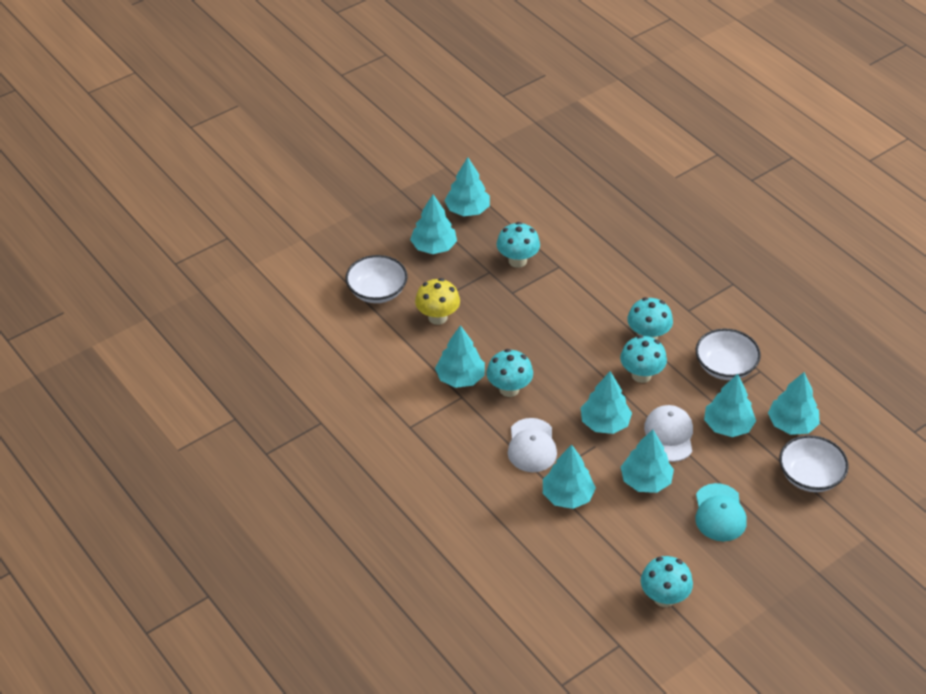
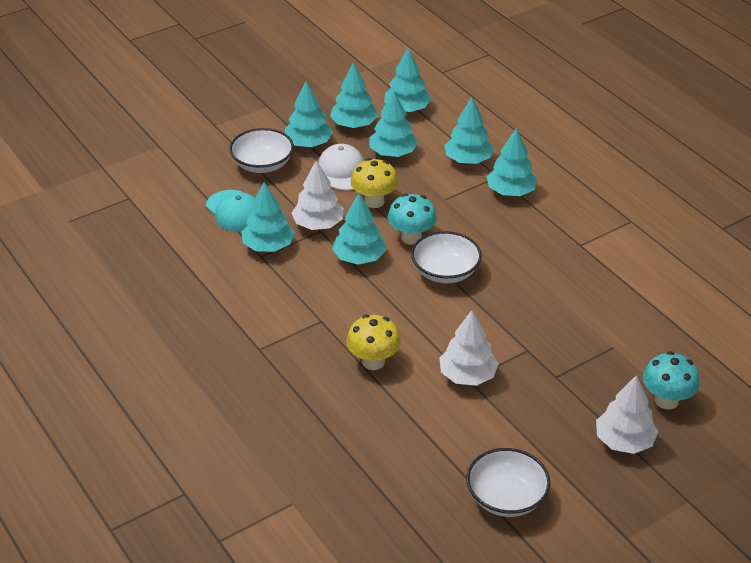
turquoise mushroom: [486,349,533,397] [497,222,540,268] [620,335,667,383] [627,297,673,340] [641,556,693,607] = 5 -> [388,194,437,245] [643,351,699,410] = 2
white cap: [508,418,557,472] [644,405,693,462] = 2 -> [318,144,364,191] = 1
white tree: none = 0 -> [292,161,343,230] [439,310,499,386] [596,375,658,454] = 3
yellow mushroom: [415,278,460,325] = 1 -> [346,315,401,370] [351,158,398,208] = 2

